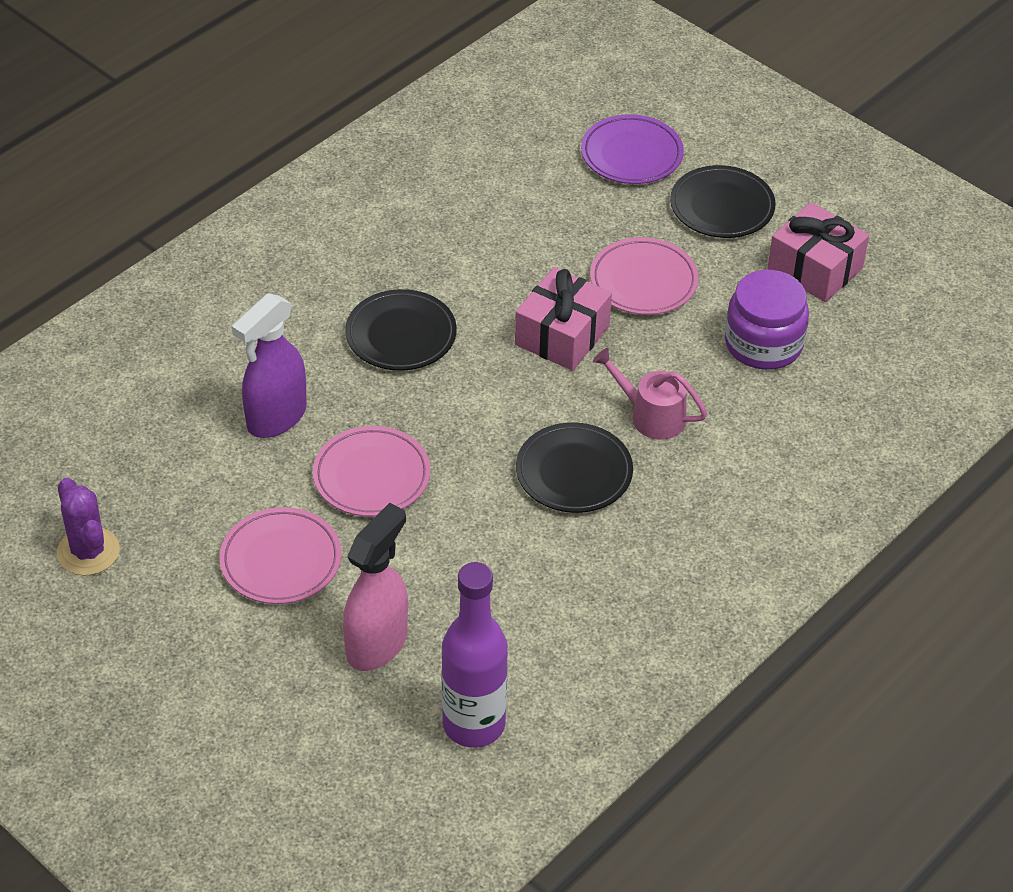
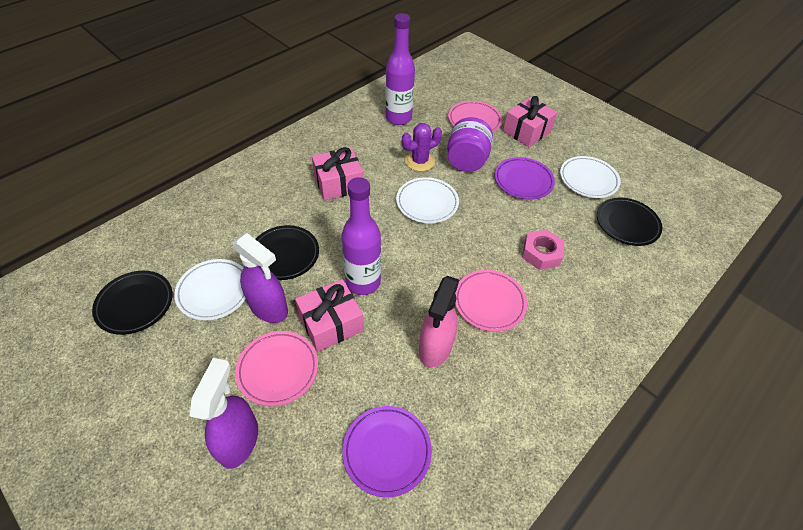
pink gift: [515,267,612,371] [768,202,869,302] = 2 -> [295,279,364,352] [312,147,363,201] [503,96,557,147] = 3
pink nut: none = 0 -> [522,229,565,270] = 1
pink watering can: [593,348,707,440] = 1 -> none = 0
purple bottle: [441,562,508,748] = 1 -> [341,177,381,295] [385,13,415,125] = 2
purple plate: [581,114,684,184] = 1 -> [342,406,432,497] [495,157,555,200] = 2
purple spray bottle: [232,293,307,438] = 1 -> [190,358,258,469] [232,233,288,323] = 2
white plate: none = 0 -> [174,259,246,321] [396,177,459,223] [560,156,621,198] = 3

